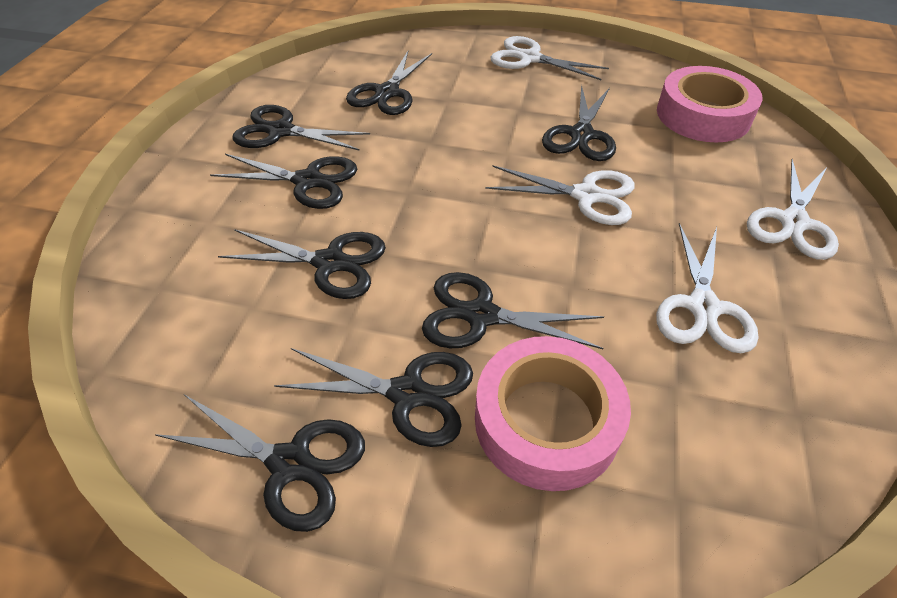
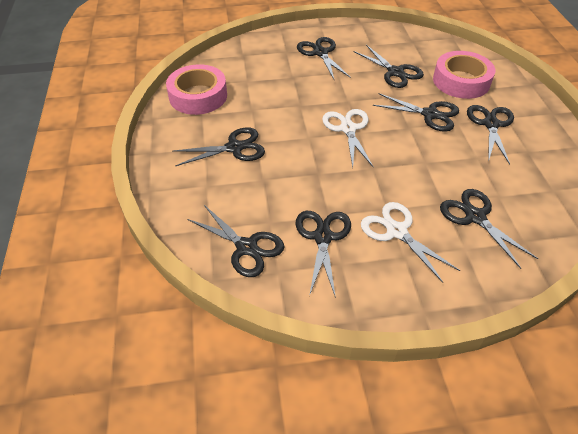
white scissors: [485,165,635,225] [490,36,609,80] [656,223,758,353] [747,159,839,260] = 4 -> [322,109,374,168] [361,202,460,283] = 2

